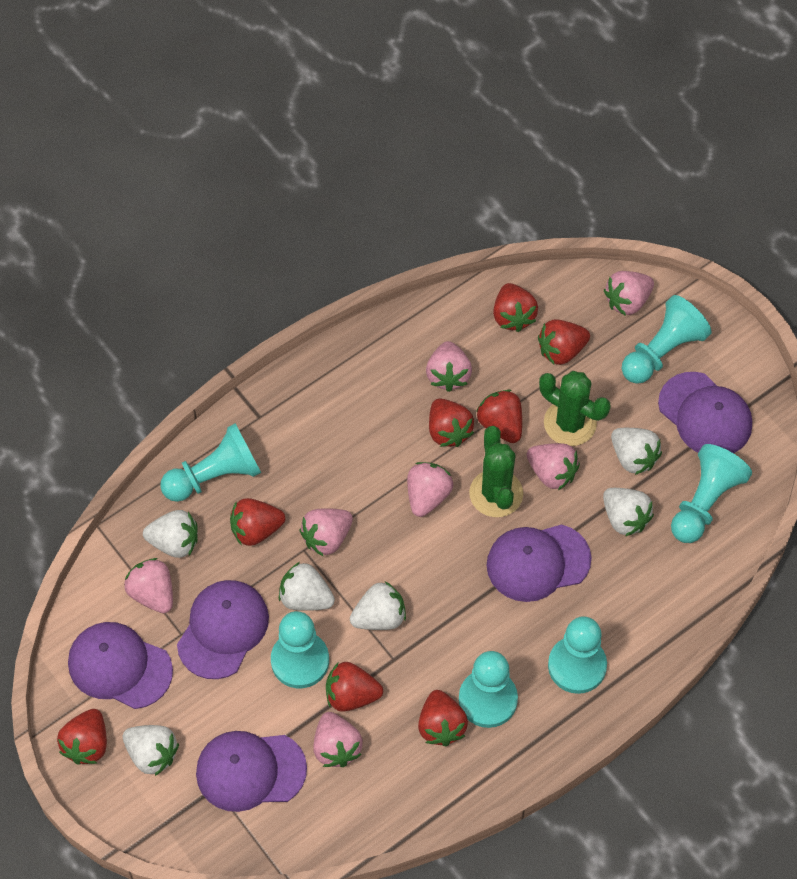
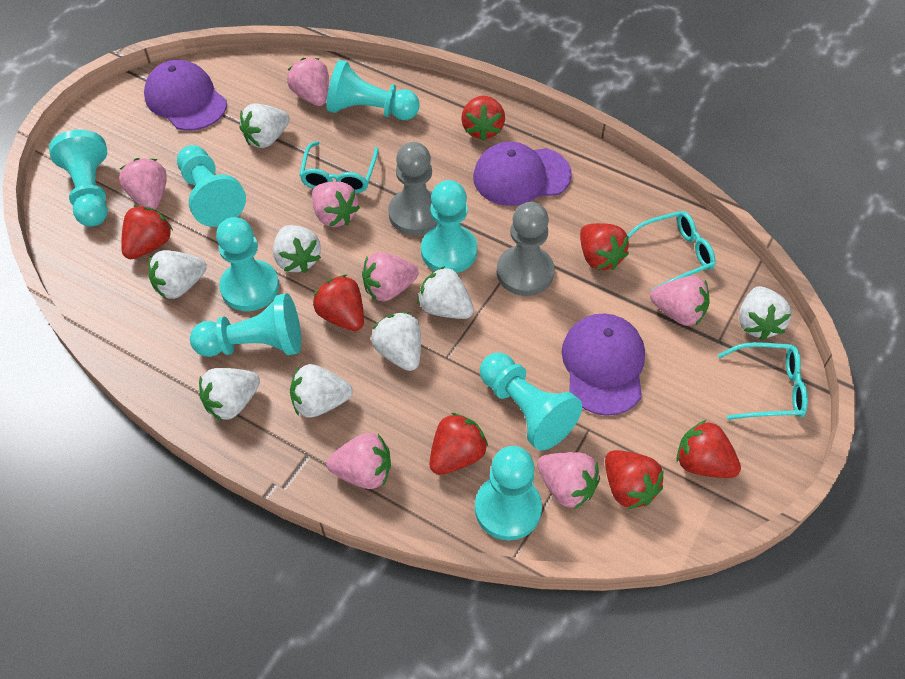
green cactus: [469,426,523,517] [539,371,611,446] = 2 -> none = 0
grey pawn: none = 0 -> [388,142,438,235] [497,202,554,296] = 2
purple cap: [68,622,173,709] [177,580,269,679] [196,731,307,812] [486,524,591,602] [658,372,752,453] = 5 -> [144,60,227,131] [473,142,572,206] [561,314,645,416] = 3
red strawberry: [57,709,107,765] [230,498,285,546] [326,662,383,712] [418,690,468,746] [429,399,474,447] [476,390,522,443] [493,283,538,332] [538,319,590,365] = 8 -> [121,205,173,259] [313,275,364,331] [429,413,488,475] [461,96,505,141] [580,223,629,270] [605,450,664,510] [676,420,741,478] = 7
turquoise glasses: none = 0 -> [299,141,379,193] [627,211,716,290] [718,342,808,420] = 3
turquoise pawn: [160,423,261,502] [271,611,329,688] [459,651,518,728] [548,616,607,694] [622,295,711,384] [671,444,752,543] = 6 -> [49,130,108,227] [177,145,246,227] [190,293,301,357] [216,217,279,311] [326,60,420,120] [421,180,477,273] [475,446,542,541] [480,353,582,451] = 8
white strawberry: [123,725,179,776] [143,510,198,558] [279,562,335,611] [350,581,406,630] [603,488,654,536] [611,428,662,475] = 6 -> [149,250,207,299] [199,368,260,421] [240,104,290,148] [273,225,321,273] [290,364,353,418] [371,312,421,371] [417,266,474,319] [739,286,792,340] = 8

